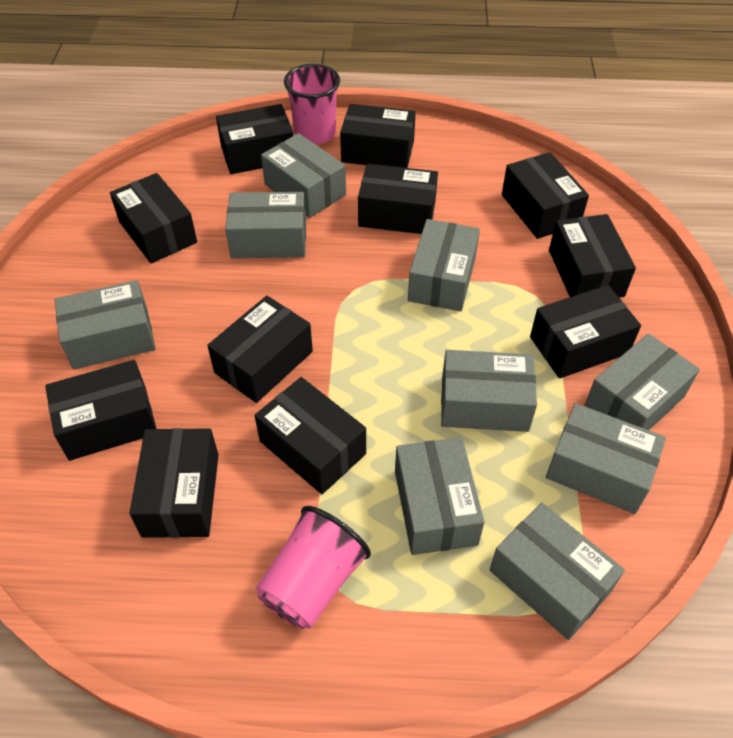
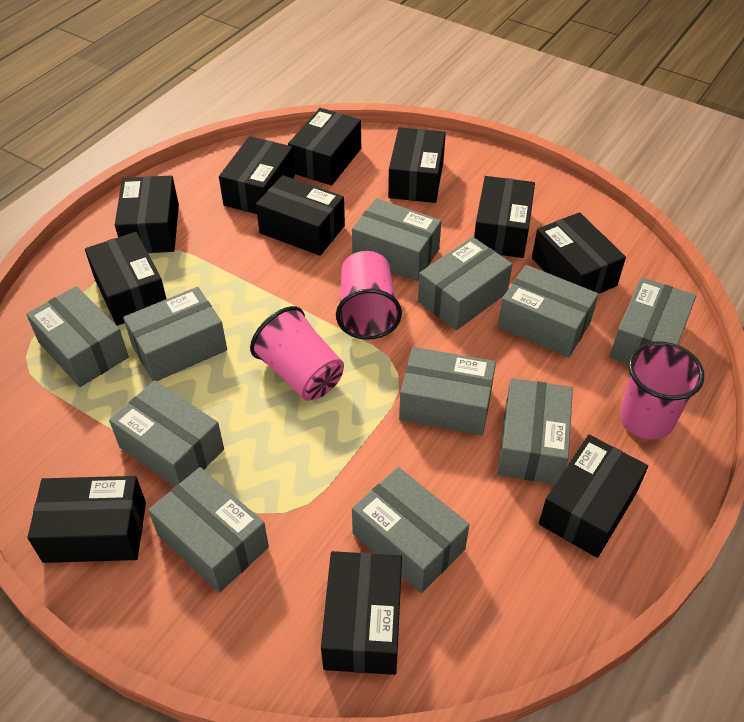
grey box: [54,280,156,370] [225,192,306,258] [261,133,346,218] [395,437,485,555] [408,219,480,312] [441,350,537,432] [490,502,625,640] [546,403,666,514] [584,333,700,430] = 9 -> [26,286,129,387] [109,380,224,487] [123,287,227,381] [148,467,269,593] [352,198,441,281] [352,467,470,593] [399,347,496,435] [418,237,512,330] [497,378,573,484] [498,265,598,357] [609,277,696,364] = 11
pink cup: [256,506,371,629] [284,64,340,145] = 2 -> [250,306,344,401] [336,251,402,340] [620,341,704,439] = 3

